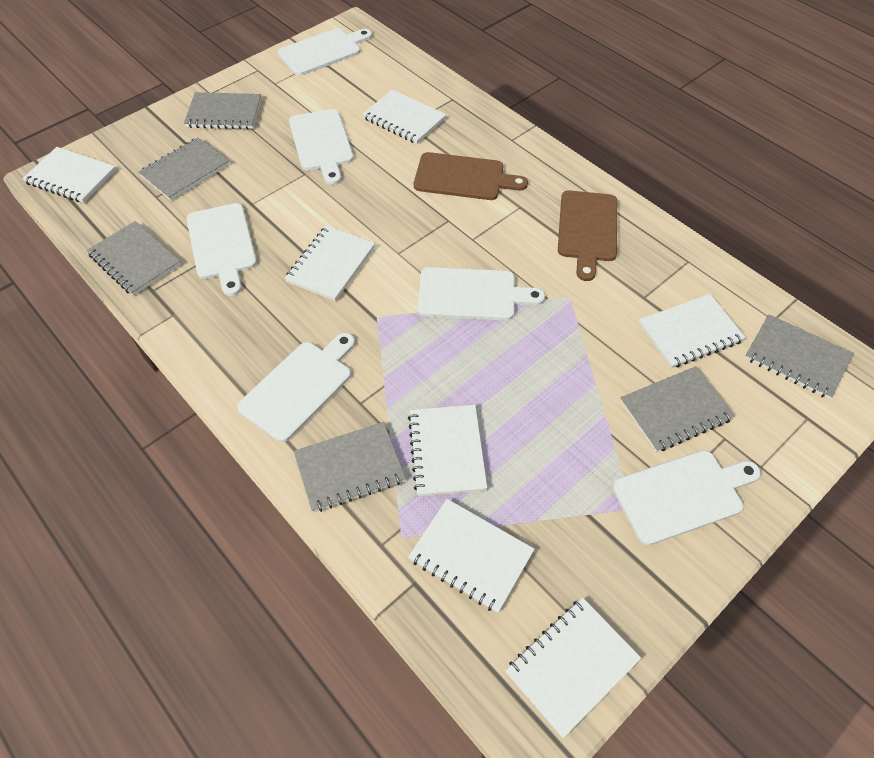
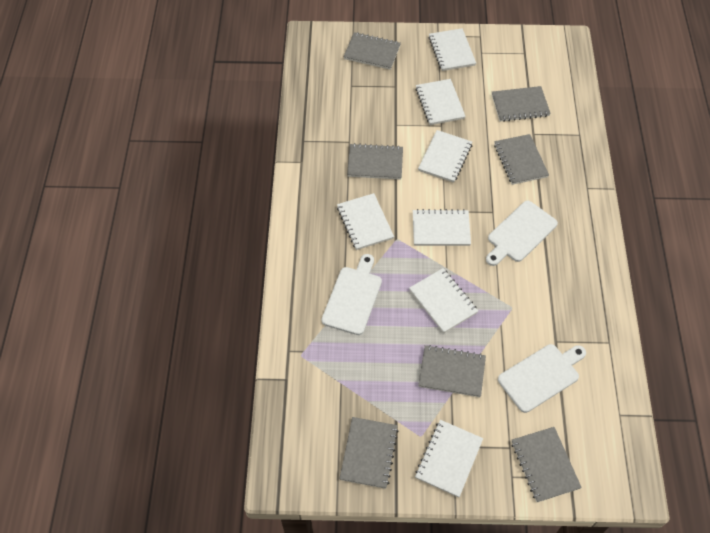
brown cutting board: [414,152,528,200] [558,190,617,281] = 2 -> none = 0
grey notebook: [87,221,181,296] [139,137,230,201] [184,92,262,129] [294,422,406,512] [620,366,735,452] [745,314,853,399] = 6 -> [339,417,399,489] [343,32,401,70] [347,143,403,179] [418,345,486,397] [492,86,551,122] [494,134,549,185] [511,427,582,502] = 7
white cutting board: [187,203,257,296] [237,333,355,442] [278,28,372,76] [289,109,354,185] [418,267,545,320] [612,450,761,545] = 6 -> [322,254,382,335] [486,201,558,266] [498,344,586,413] = 3

